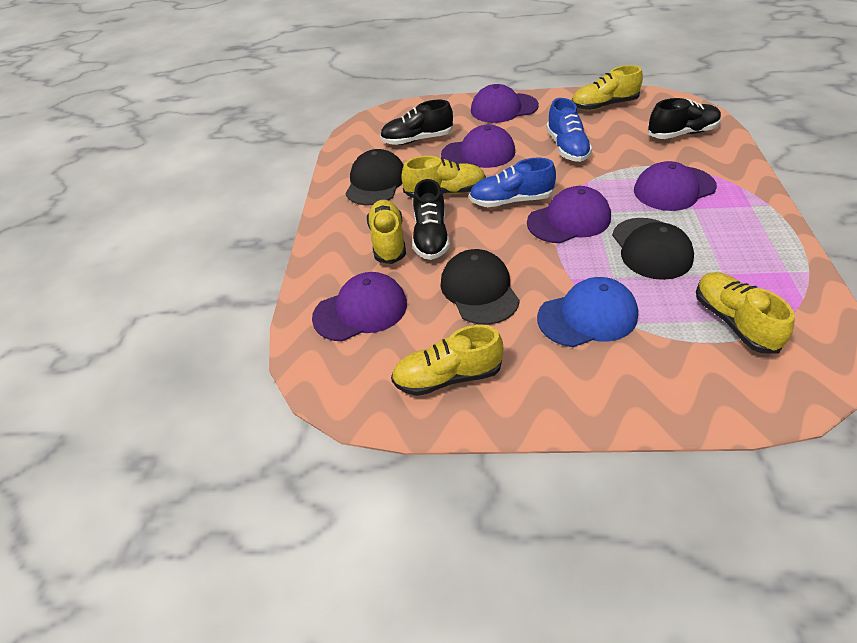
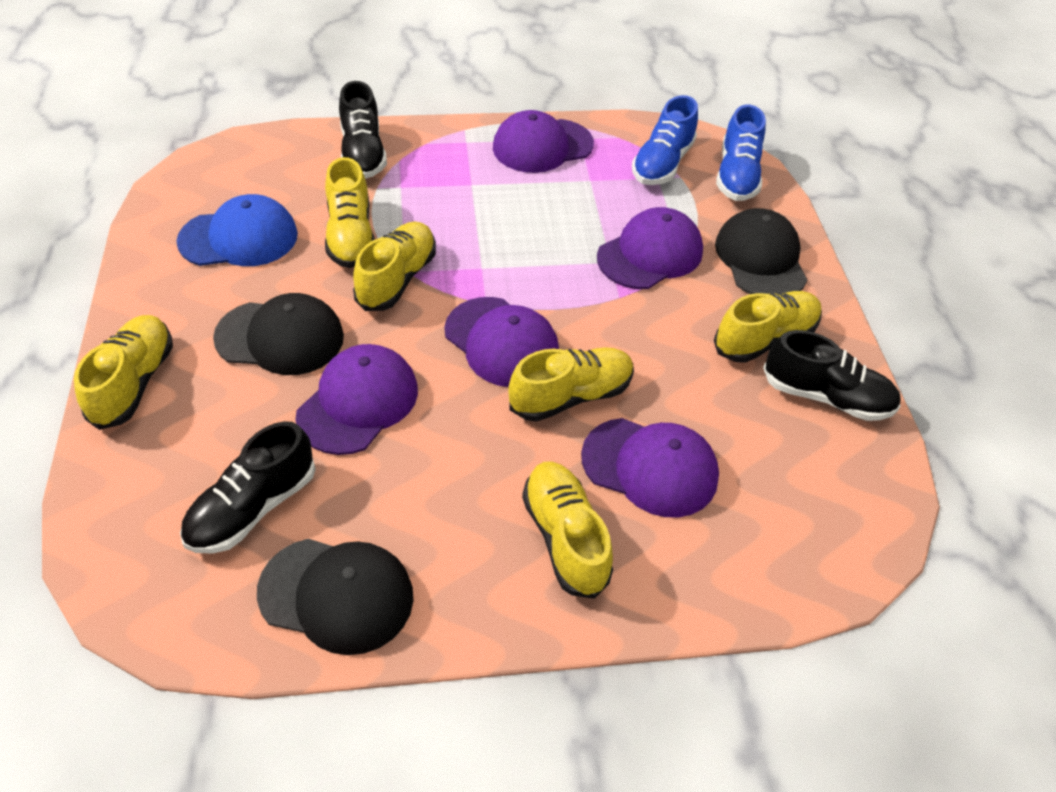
yellow shoe: [367,200,406,264] [391,325,503,396] [401,156,486,198] [572,65,643,110] [696,272,795,354] = 5 -> [74,315,173,430] [325,157,375,268] [353,222,436,311] [508,347,634,422] [522,461,613,599] [714,291,822,363] = 6

